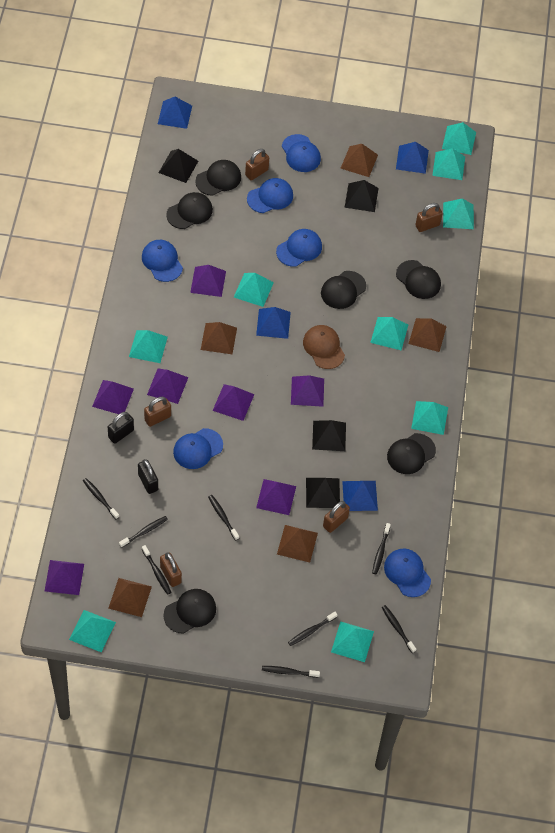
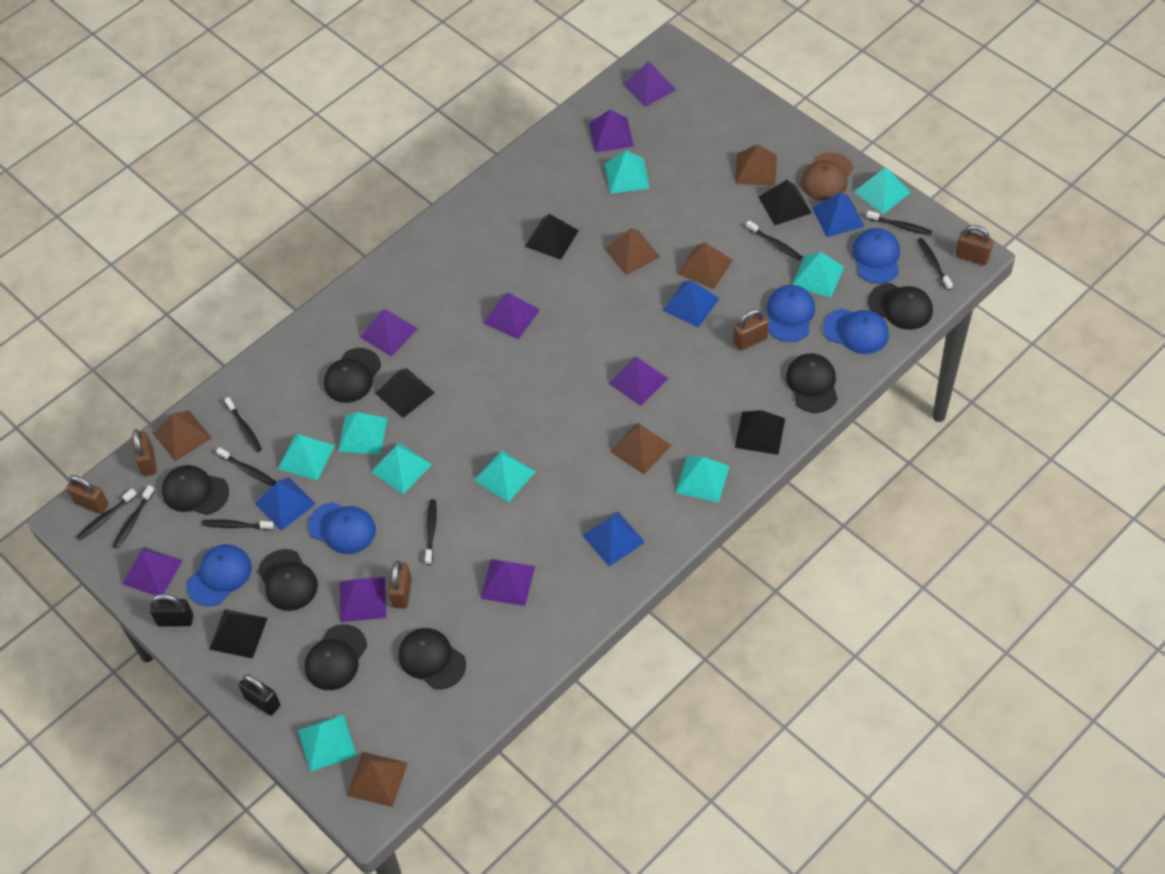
black cap: [163,589,216,634] [166,192,213,229] [195,160,241,196] [321,271,366,309] [387,433,436,474] [396,260,441,299] = 6 -> [162,465,229,515] [258,549,318,611] [305,624,367,690] [324,348,381,403] [398,628,466,689] [786,353,838,413] [868,283,933,330] = 7
black pyramid: [159,149,198,183] [306,478,340,508] [312,420,346,451] [344,180,378,212] = 4 -> [209,609,268,659] [375,368,435,418] [525,214,579,260] [735,410,785,455] [758,180,811,225] = 5
black toothbrush: [83,478,119,519] [119,516,168,548] [142,545,171,595] [208,495,239,541] [262,666,320,678] [288,612,338,646] [372,523,391,574] [382,605,416,653] = 8 -> [76,488,137,540] [113,485,155,549] [202,519,274,530] [216,447,276,486] [224,397,262,452] [425,499,437,565] [746,221,802,260] [866,210,932,235] [917,238,953,290] = 9
blue cap: [142,240,183,282] [173,428,223,469] [247,178,293,213] [276,229,322,267] [282,134,321,172] [384,549,431,597] = 6 -> [187,544,252,606] [308,502,376,554] [767,285,815,342] [823,308,889,354] [852,228,900,284] = 5
brown pyramid: [108,578,152,617] [201,322,237,354] [277,525,318,563] [341,144,378,177] [409,318,447,352] = 5 -> [153,411,212,461] [347,752,408,807] [604,228,660,275] [610,423,671,474] [678,242,733,289] [735,144,777,186] = 6
purple pyramid: [45,560,84,595] [92,380,134,414] [147,368,188,404] [190,265,226,297] [213,384,254,421] [256,479,296,515] [291,375,324,407] = 7 -> [122,547,183,596] [340,577,386,622] [360,309,418,357] [481,559,535,606] [483,293,540,340] [589,110,634,152] [608,356,668,406] [623,61,676,107] = 8

